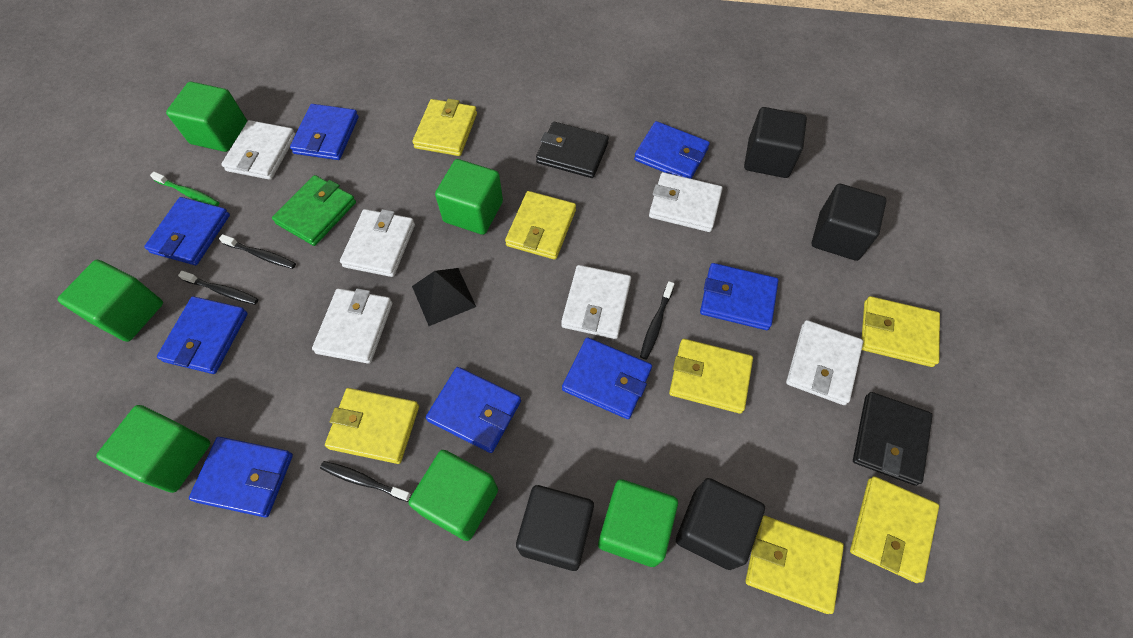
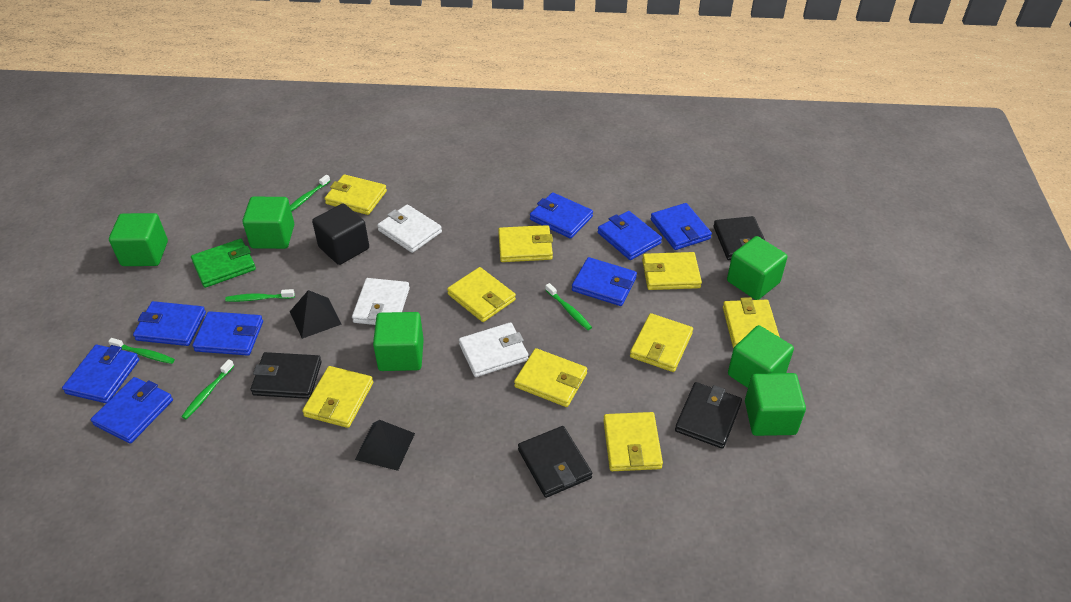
black cube: [516,485,594,571] [676,478,765,570] [744,107,807,178] [812,184,887,261] = 4 -> [312,203,369,265] = 1
black pyramid: [412,268,476,326] = 1 -> [290,290,342,339] [355,420,415,471] = 2
black toothbrush: [178,271,259,305] [219,234,296,269] [320,461,411,502] [640,281,675,360] = 4 -> none = 0
black wallet: [536,122,609,178] [853,392,933,486] = 2 -> [251,352,322,399] [518,426,592,498] [675,382,742,449] [713,216,765,260] = 4
green toothbrush: [150,172,219,206] = 1 -> [108,338,175,364] [181,359,234,419] [225,289,295,302] [290,175,330,212] [546,283,592,330] = 5
white wallet: [221,120,296,180] [312,288,392,364] [340,209,415,277] [561,265,631,339] [649,172,723,232] [786,320,863,405] = 6 -> [352,278,410,325] [377,204,442,253] [459,322,529,377] = 3
yellow wallet: [325,388,419,464] [412,99,477,156] [505,191,576,260] [669,339,753,414] [745,515,844,614] [850,476,939,583] [862,296,940,367] = 7 -> [302,366,373,428] [325,174,387,215] [447,267,516,322] [498,225,553,262] [514,348,587,407] [603,412,663,471] [630,313,693,372] [642,252,702,290] [723,297,780,348] = 9

